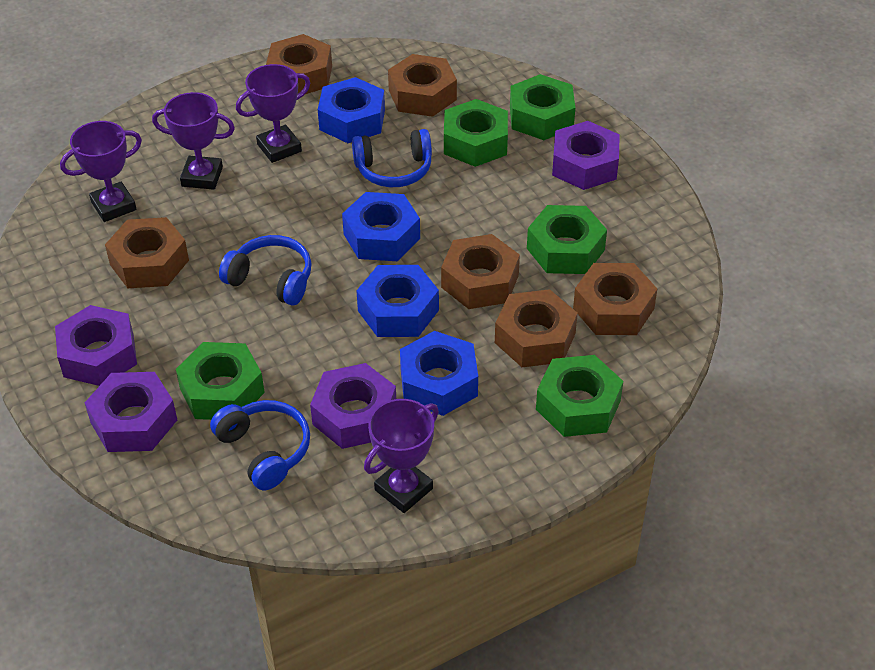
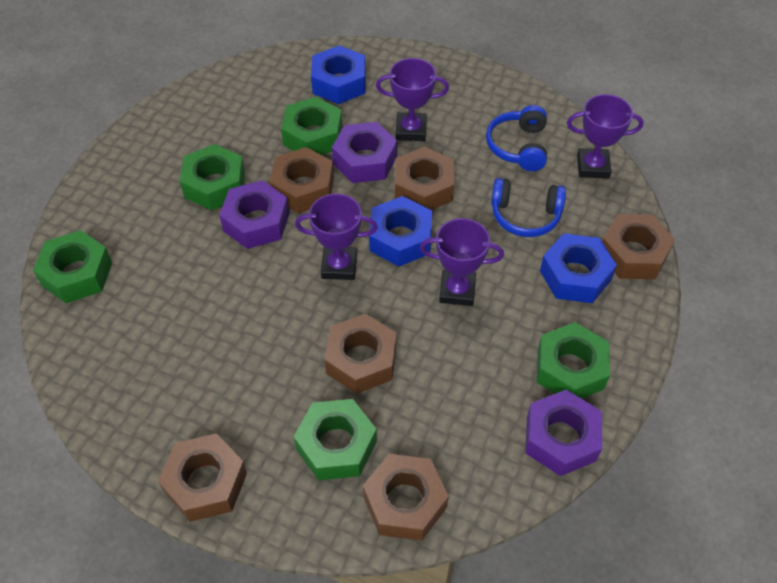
blue headphones: [210,400,310,490] [219,235,312,306] [352,129,432,187] = 3 -> [486,105,547,171] [491,178,566,237] = 2
blue nut: [318,77,385,143] [342,192,420,261] [357,265,439,337] [400,331,478,416] = 4 -> [311,45,366,104] [369,196,432,266] [540,233,617,303] = 3
purple nut: [55,305,137,386] [85,372,177,452] [310,363,396,449] [552,121,620,190] = 4 -> [219,180,289,249] [332,122,397,183] [525,389,602,476] = 3

